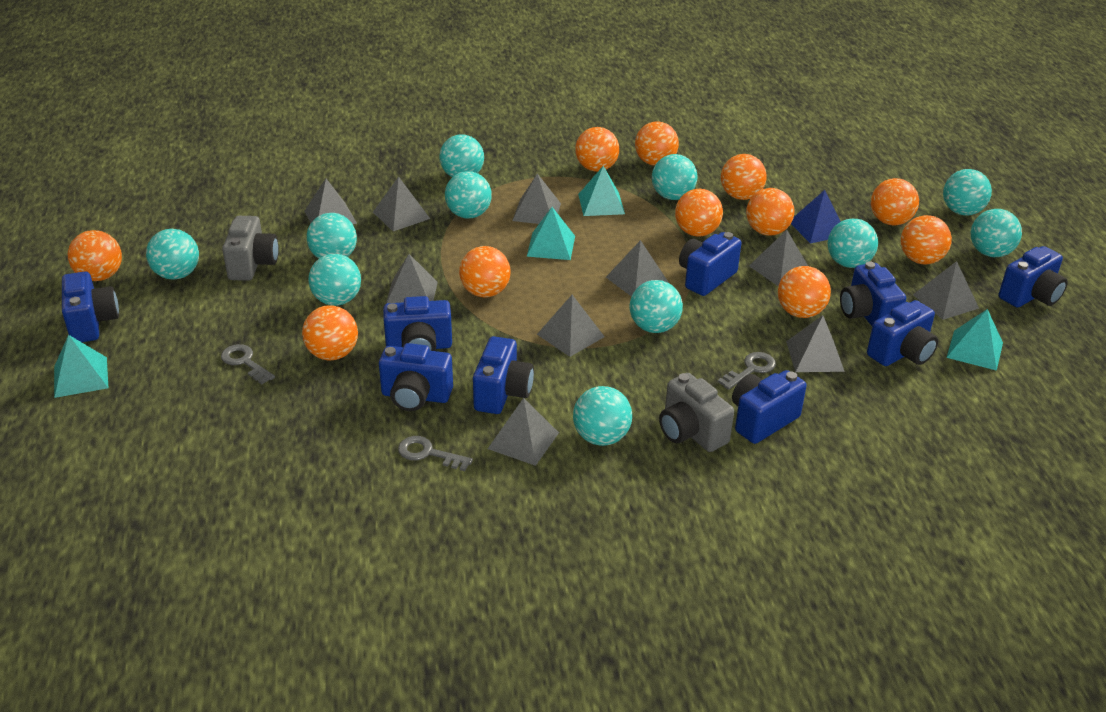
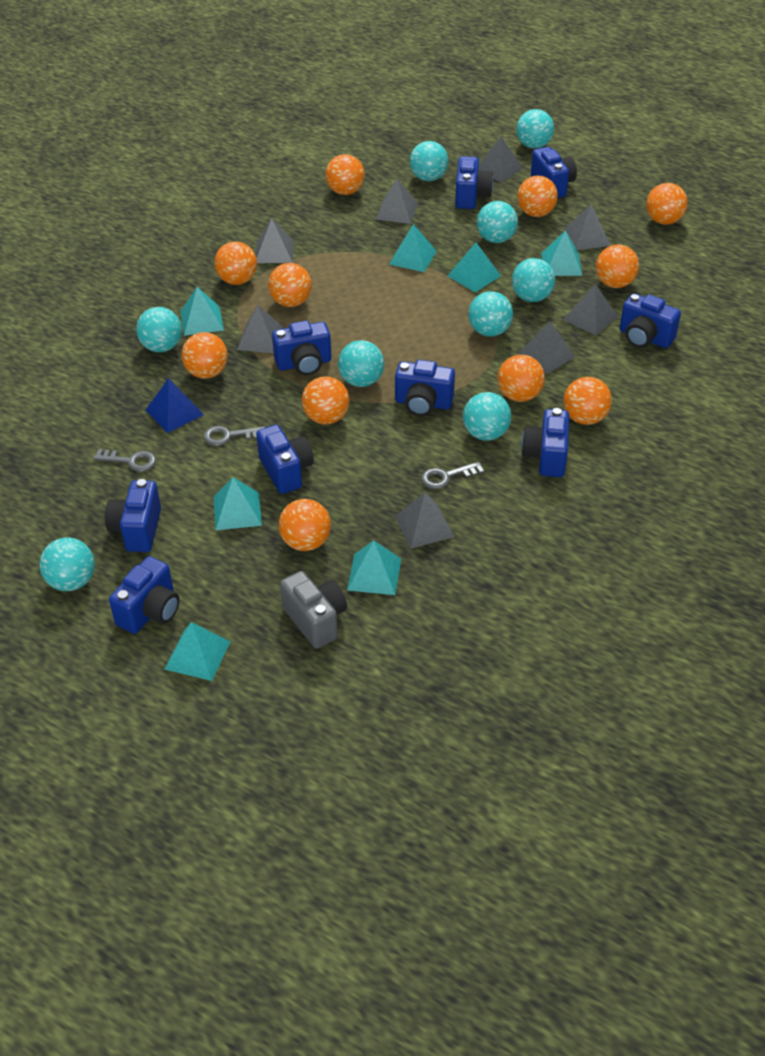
grey camera: [222,216,279,281] [659,373,734,452] = 2 -> [280,571,347,649] = 1
grey pyramid: [304,179,357,224] [373,177,430,231] [386,254,438,304] [488,398,559,466] [512,174,561,224] [537,295,605,357] [606,240,669,297] [749,230,808,286] [786,315,845,372] [913,261,979,320] = 10 -> [237,305,285,353] [256,218,294,263] [376,179,418,224] [395,493,454,549] [478,137,523,183] [518,321,575,374] [563,284,618,336] [564,204,610,250] = 8
turquoise ball: [146,229,199,280] [307,213,357,258] [308,254,361,306] [439,134,484,177] [445,171,492,219] [573,386,632,446] [630,280,683,333] [652,154,697,200] [828,219,878,268] [943,169,992,216] [971,209,1022,257] = 11 -> [39,537,95,591] [136,307,182,352] [338,340,384,387] [410,141,448,181] [463,392,511,441] [468,291,513,337] [477,201,518,243] [512,258,555,302] [516,109,554,149] = 9
turquoise pyramid: [54,335,108,398] [527,207,575,260] [578,166,625,216] [947,309,1003,371] = 4 -> [165,622,231,681] [180,287,224,336] [213,477,262,530] [347,540,401,595] [389,224,437,272] [448,242,501,292] [541,230,582,276] = 7

